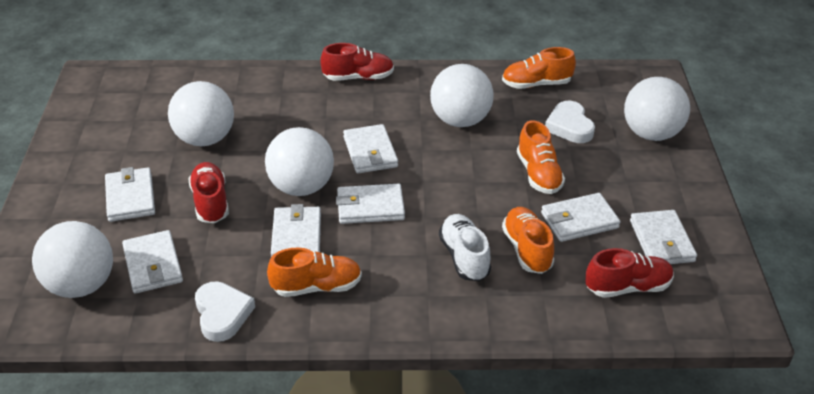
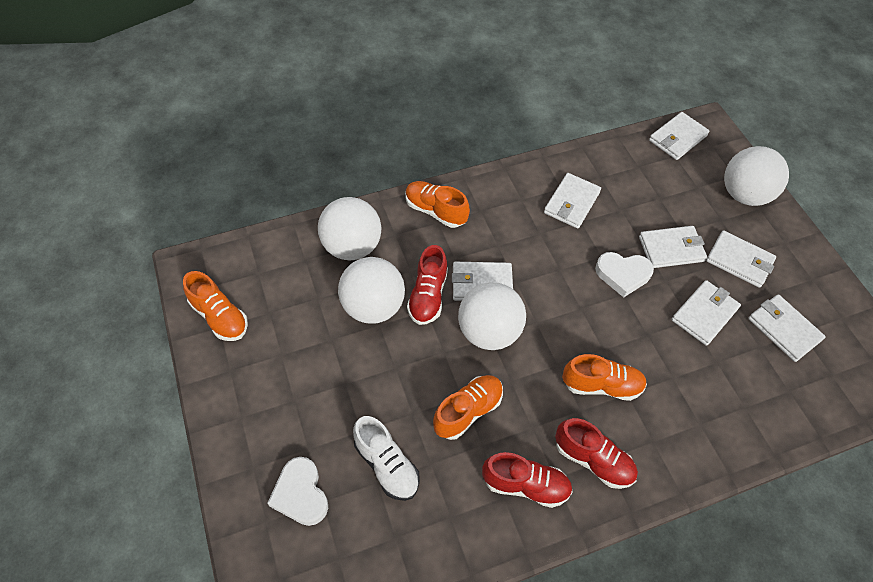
white ball: [32,221,113,298] [168,81,234,146] [265,127,334,196] [430,64,493,127] [624,77,690,141] = 5 -> [318,197,381,260] [338,257,405,324] [458,282,526,350] [724,146,789,206] = 4

